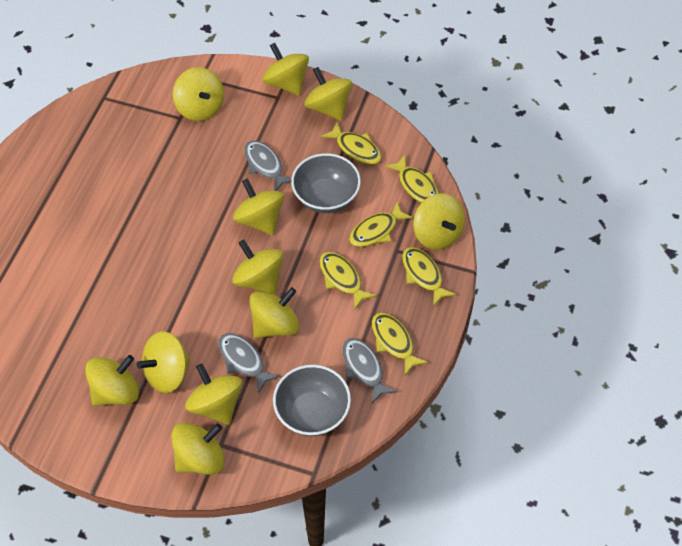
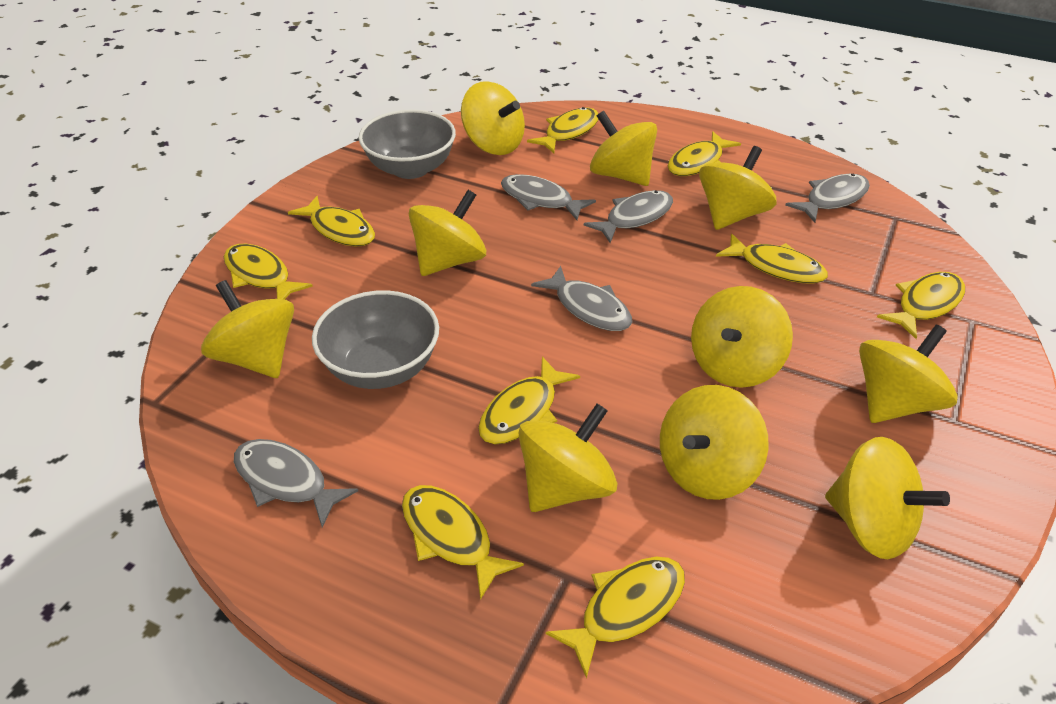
grey fish: [218,333,280,393] [244,141,291,191] [343,338,397,404] = 3 -> [234,439,358,527] [501,174,596,220] [531,266,632,331] [584,190,673,243] [785,174,870,222] = 5
yellow fish: [319,252,377,309] [321,122,382,165] [349,201,413,247] [372,313,428,375] [385,155,439,203] [402,247,456,307] = 6 -> [224,244,313,300] [288,196,375,247] [402,485,524,600] [478,357,580,444] [527,107,598,153] [546,557,685,679] [668,131,741,176] [716,233,828,284] [877,272,965,339] = 9
yellow spinning top: [85,355,139,406] [137,331,190,393] [171,422,225,475] [173,67,224,121] [185,363,242,425] [232,240,283,295] [233,178,284,235] [249,287,299,338] [262,43,309,96] [304,67,352,121] [413,193,465,250] = 11 -> [201,280,294,378] [409,190,486,276] [461,81,525,155] [518,404,618,512] [590,111,657,186] [660,385,769,500] [691,286,793,388] [699,146,777,230] [825,437,950,559] [859,325,958,423] = 10

